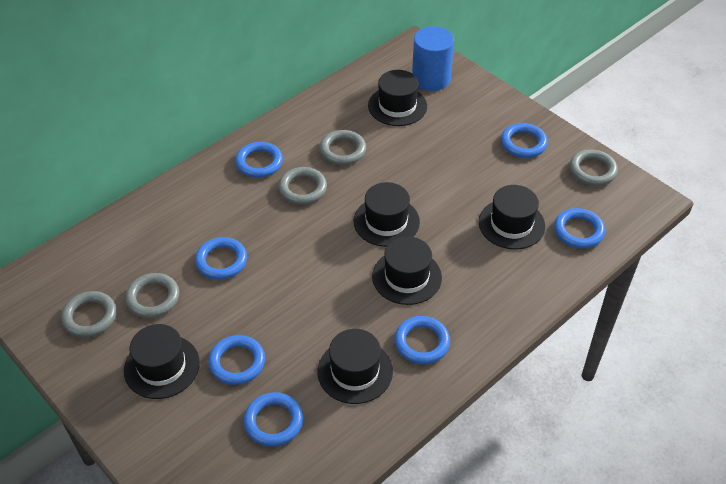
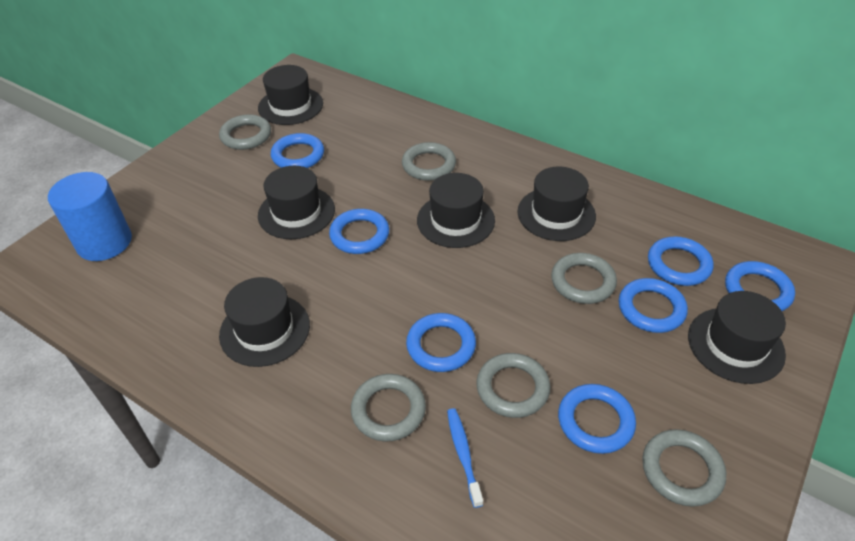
blue toothbrush: none = 0 -> [447,408,483,508] = 1
grey ring: [61,291,117,338] [125,273,179,318] [278,167,327,205] [320,130,366,165] [569,149,618,186] = 5 -> [219,114,271,150] [351,374,426,442] [402,142,456,181] [476,353,550,418] [551,253,617,304] [642,429,726,507] = 6

